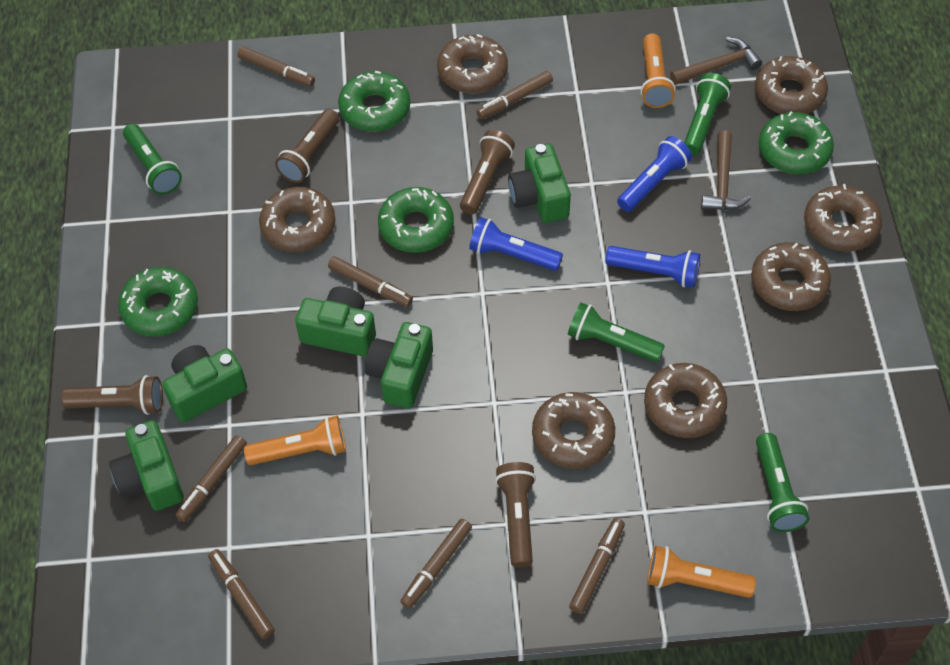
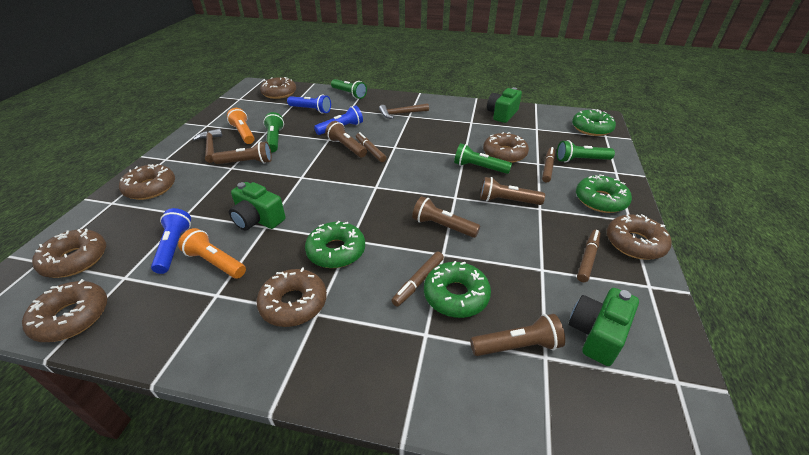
brown flashlight: [61,375,163,415] [275,109,339,183] [460,130,515,215] [495,462,536,568] = 4 -> [212,141,272,164] [325,121,367,158] [412,196,480,238] [470,314,565,356] [480,177,545,205] = 5
brown marker: [175,435,247,522] [208,549,275,639] [237,46,315,87] [328,256,413,307] [400,519,472,609] [476,71,553,119] [569,518,625,614] = 7 -> [356,132,386,162] [391,252,444,306] [542,147,555,182] [577,230,601,282] = 4
green camera: [109,420,184,511] [162,345,247,422] [295,287,376,357] [365,322,433,409] [508,143,571,223] = 5 -> [229,182,286,230] [487,87,522,123] [569,288,639,366] = 3
orange flashlight: [244,416,346,465] [640,33,675,108] [647,546,756,598] = 3 -> [178,228,246,279] [227,108,255,144] = 2

